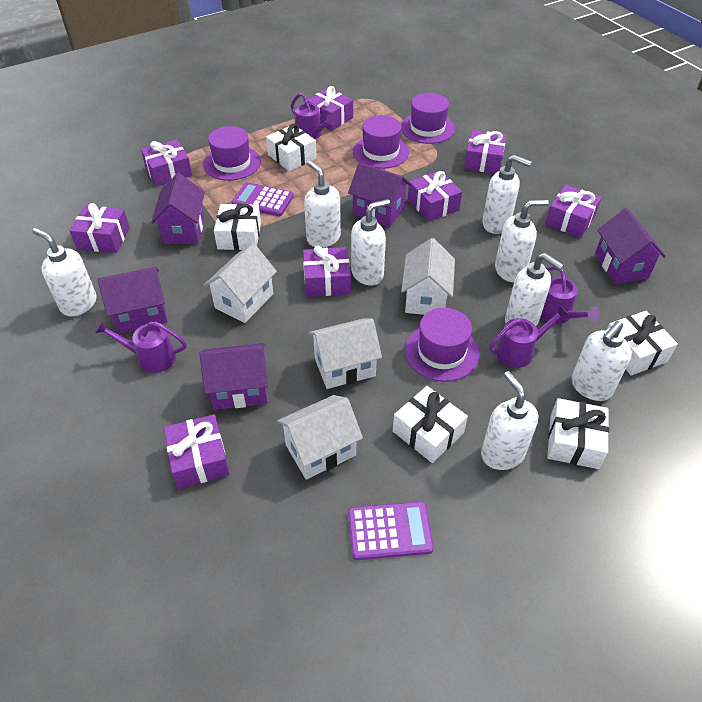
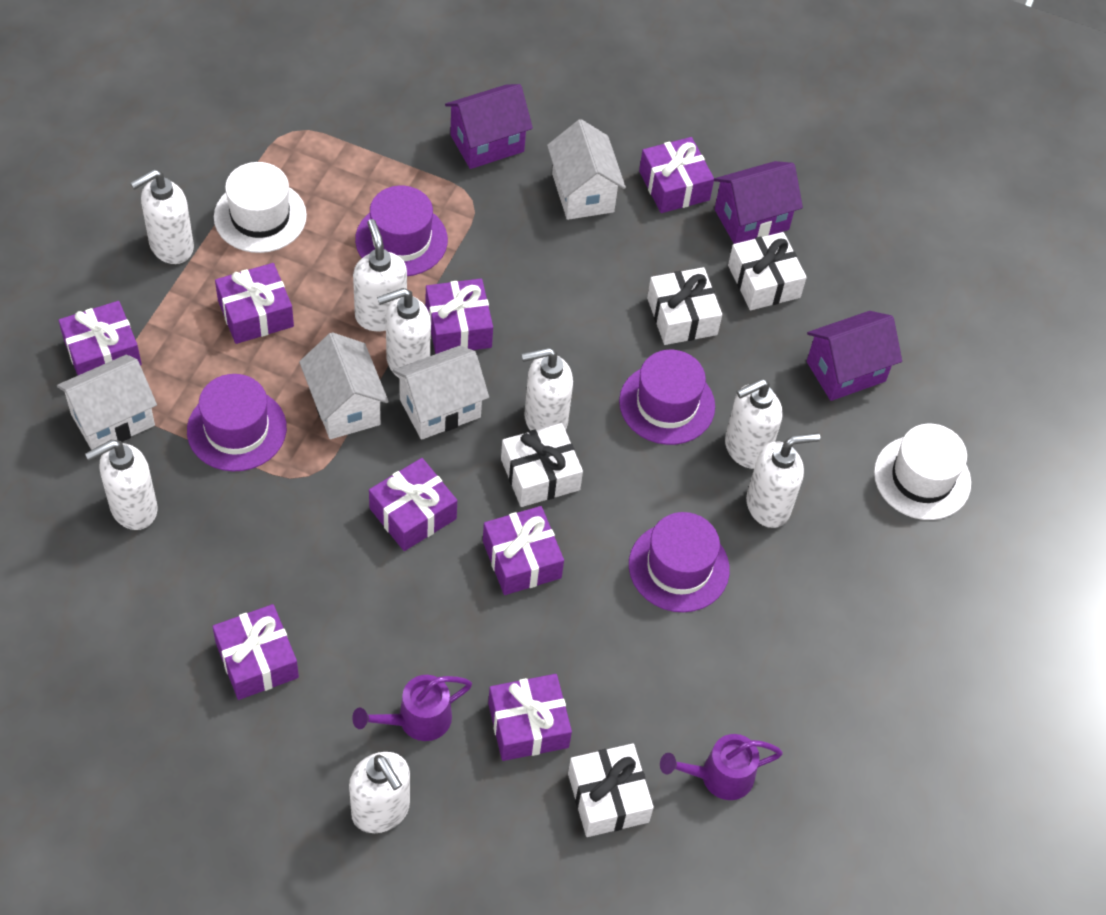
purple calculator: [232,182,294,216] [348,501,434,560] = 2 -> none = 0
purple house: [97,267,168,334] [151,173,205,244] [200,343,268,410] [348,162,411,227] [595,208,666,284] = 5 -> [445,84,533,169] [714,161,803,244] [807,311,902,401] = 3
purple watering can: [94,320,187,373] [291,93,336,139] [489,305,570,368] [541,266,600,324] = 4 -> [352,675,472,741] [660,734,783,800] = 2
white gift: [214,204,261,250] [266,124,317,171] [393,386,468,463] [547,398,609,469] [607,311,678,376] = 5 -> [501,423,583,507] [568,743,654,837] [647,267,722,345] [728,232,807,310] = 4
white hat: none = 0 -> [214,162,307,253] [874,424,971,520] = 2

